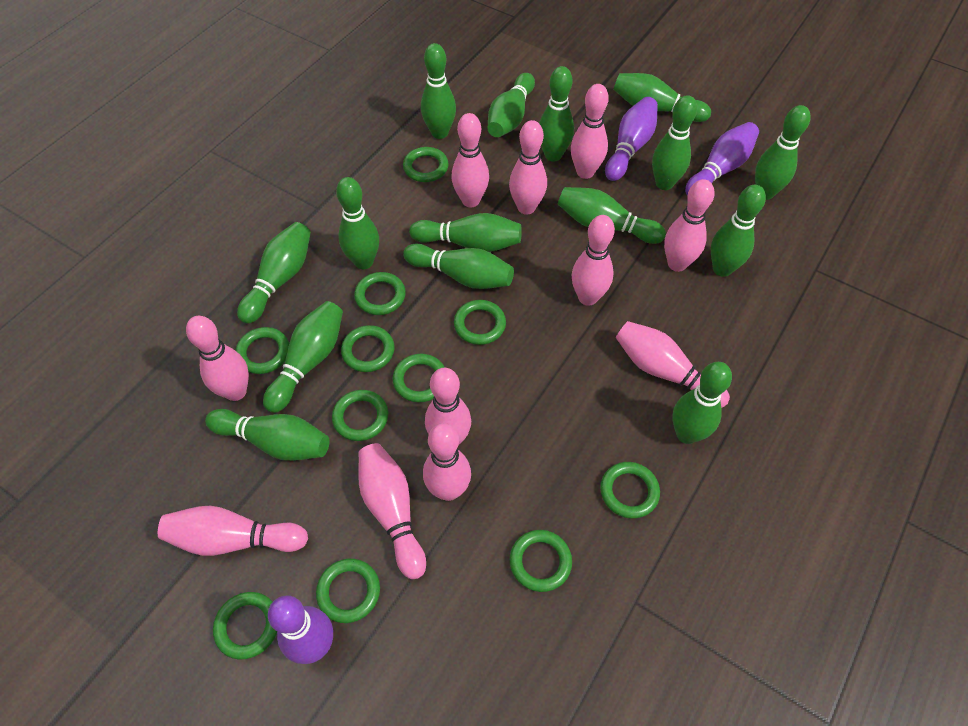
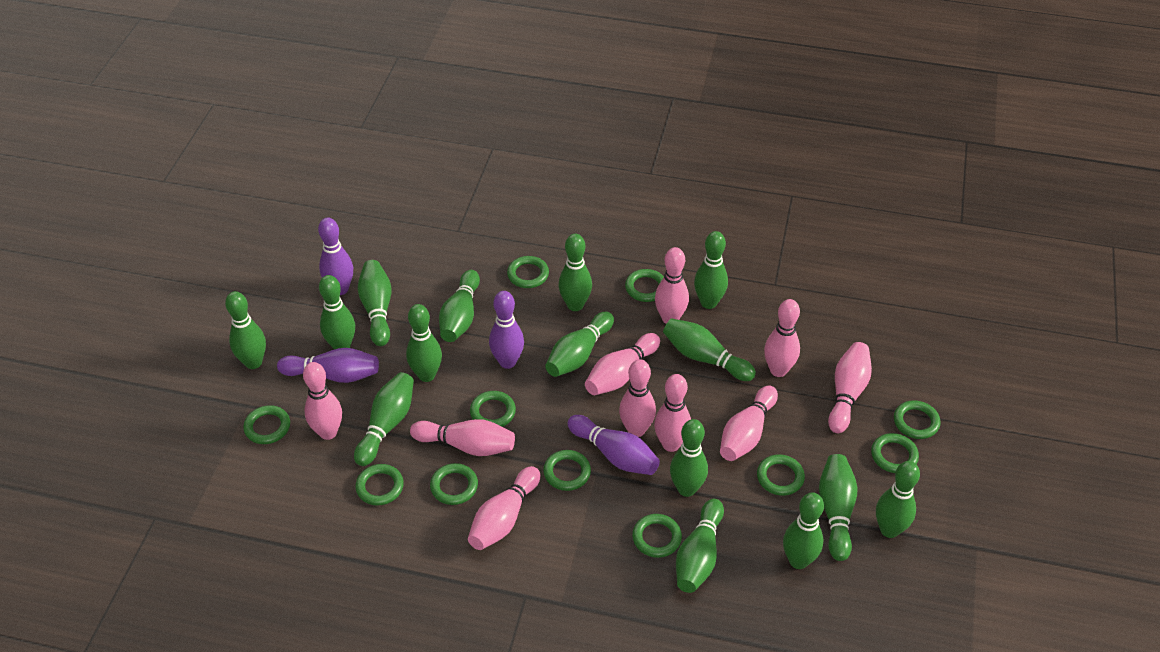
pink bowling pin: [158,506,308,556] [186,316,249,401] [358,443,426,579] [423,423,471,501] [425,368,471,444] [451,113,489,207] [509,120,547,215] [571,84,609,179] [572,215,615,306] [616,321,730,408] [664,179,715,272] = 11 -> [303,362,342,440] [410,419,515,456] [468,466,540,550] [585,333,660,395] [619,359,656,437] [654,374,691,452] [655,247,689,324] [720,386,778,461] [764,299,800,377] [828,342,872,433] = 10
purple bowling pin: [268,595,333,664] [605,97,658,181] [685,122,759,196] = 3 -> [277,348,379,383] [318,218,353,295] [489,291,524,369] [568,415,660,475] = 4

